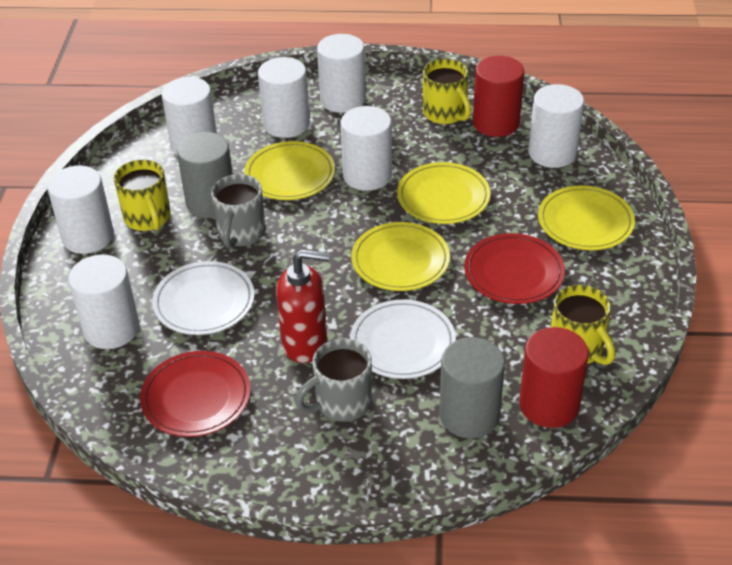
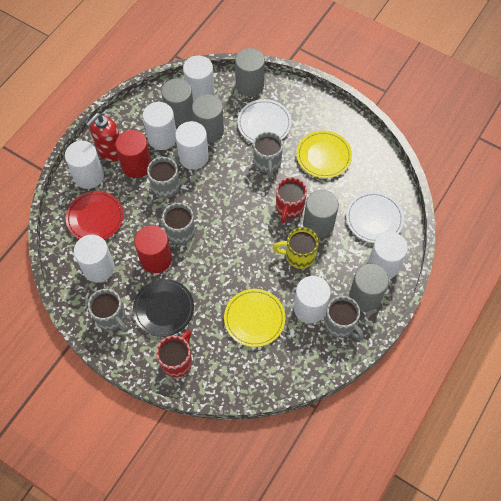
black plate: none = 0 -> [133,279,194,337] = 1
grey cylinder: [177,132,233,218] [439,337,505,438] = 2 -> [161,78,193,127] [192,94,224,143] [235,48,265,96] [303,190,339,238] [349,264,389,311] = 5
grey mug: [211,174,266,248] [295,338,372,422] = 2 -> [88,289,128,332] [147,155,180,198] [161,203,195,244] [253,132,283,178] [325,296,364,341] = 5
red mug: none = 0 -> [156,330,192,377] [276,177,307,223] = 2
red plate: [140,351,251,437] [464,233,565,304] = 2 -> [66,191,124,240] = 1
yellow mug: [114,160,171,231] [423,59,471,124] [551,285,615,365] = 3 -> [273,227,319,269] = 1
yellow plate: [244,141,335,200] [351,222,450,291] [397,162,490,224] [538,185,635,250] = 4 -> [224,289,285,347] [297,131,352,178] = 2

